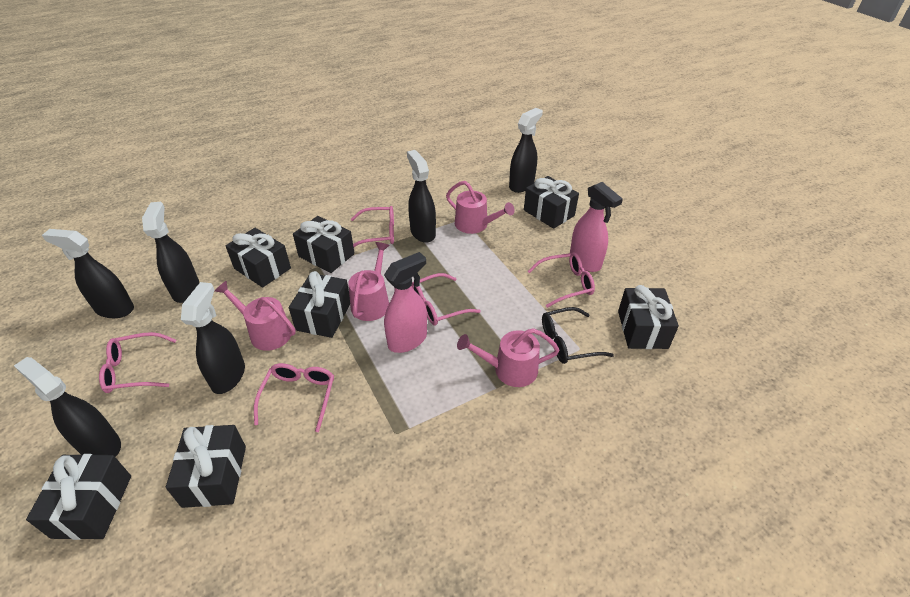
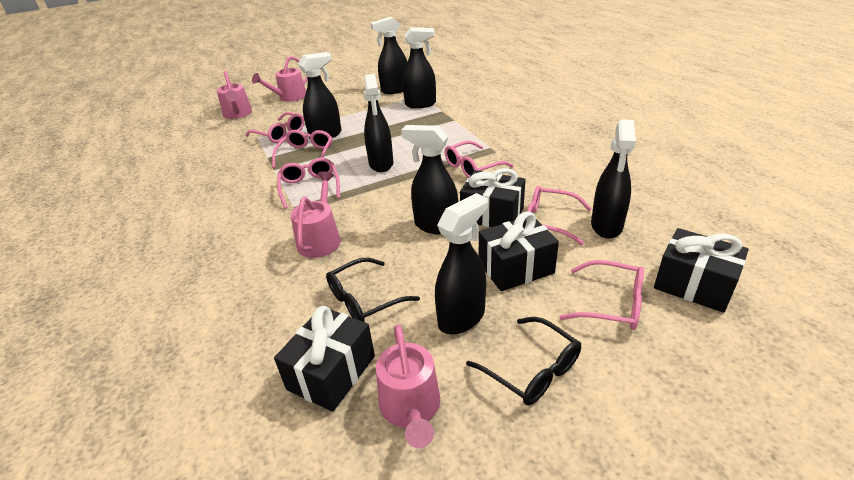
black gift: [26,454,131,540] [166,425,246,508] [225,228,291,288] [289,271,350,338] [293,216,355,273] [524,176,579,229] [618,285,679,349] = 7 -> [274,306,375,412] [460,168,525,227] [479,211,559,291] [654,228,749,313] = 4
black glasses: [542,307,614,364] = 1 -> [326,258,420,322] [466,317,581,405] = 2
black spray bottle: [14,357,121,457] [42,229,134,318] [142,202,199,303] [181,282,245,394] [407,150,436,243] [509,108,543,193] = 6 -> [298,52,341,139] [363,74,393,172] [370,17,407,94] [401,125,458,235] [402,27,436,108] [435,193,488,334] [591,119,636,239] = 7
pink glasses: [99,332,176,393] [254,363,334,432] [351,206,394,247] [411,273,481,325] [527,252,595,308] = 5 -> [246,112,304,143] [272,130,332,168] [277,158,340,209] [445,141,514,178] [527,186,592,245] [559,260,644,330] = 6
pink spray bottle: [384,252,427,353] [570,182,623,272] = 2 -> none = 0

